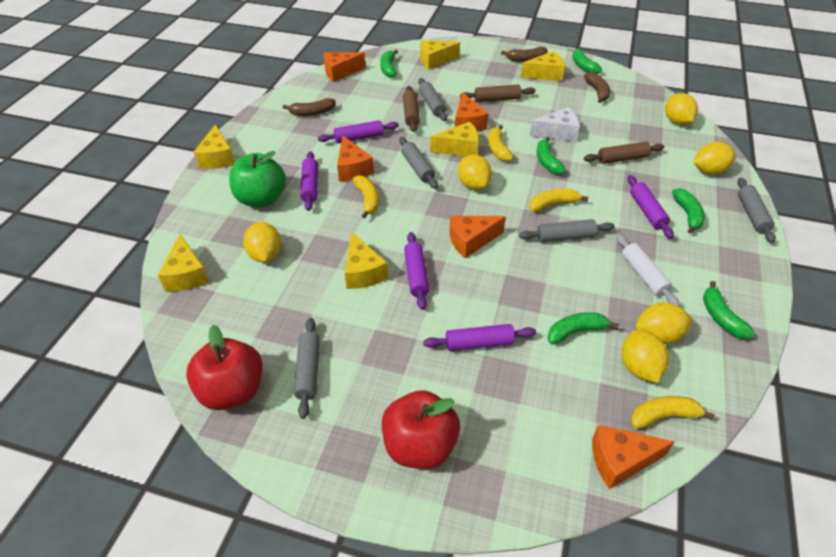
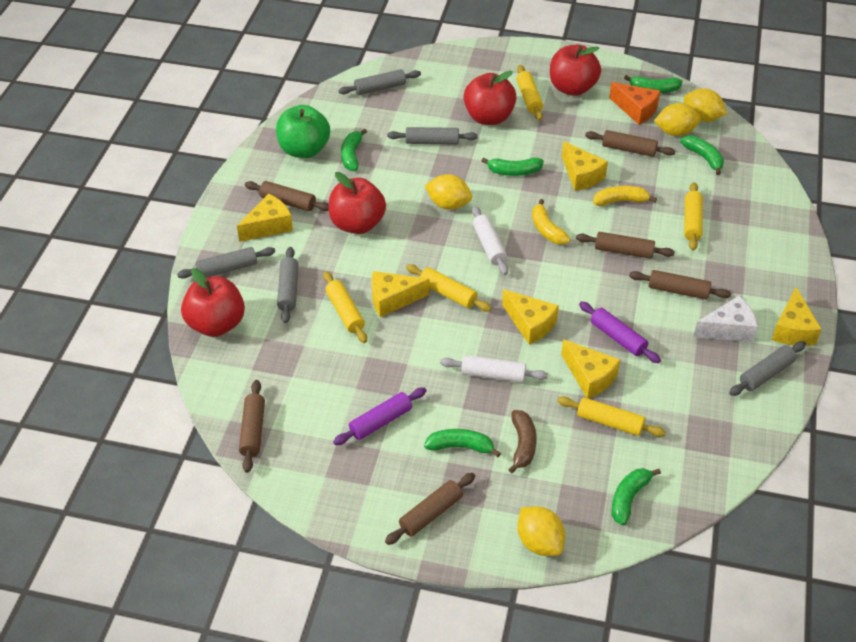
brown banana: [282,98,335,116] [501,47,548,62] [584,72,610,103] = 3 -> [508,410,537,473] = 1
brown rolling pin: [403,86,420,132] [460,85,536,102] [584,142,664,164] = 3 -> [239,380,265,473] [245,181,329,211] [385,473,475,545] [576,232,675,259] [585,130,675,157] [629,270,731,299] = 6
orange cheese: [323,52,366,82] [337,136,374,181] [449,216,506,258] [455,92,489,132] [592,424,675,489] = 5 -> [609,82,660,125] = 1
purple rolling pin: [300,151,318,211] [318,120,399,143] [404,232,429,310] [423,324,536,351] [627,175,674,239] = 5 -> [333,387,426,445] [579,301,661,363] = 2
red apple: [186,325,263,410] [382,390,460,469] = 2 -> [181,268,245,337] [329,172,386,234] [463,71,517,125] [550,45,601,96] = 4
white rolling pin: [616,234,680,306] = 1 -> [440,355,548,383] [472,206,508,275] = 2
yellow banana: [353,175,379,218] [488,125,513,162] [529,189,589,212] [631,396,715,429] = 4 -> [532,199,571,245] [593,186,657,206] = 2
yellow lemon: [243,222,281,262] [458,154,492,190] [622,330,669,383] [636,302,693,344] [665,93,698,125] [693,142,736,175] = 6 -> [425,174,472,210] [518,507,565,556] [654,103,701,136] [684,88,727,122] = 4
yellow rolling pin: none = 0 -> [323,271,367,343] [406,264,492,312] [516,65,543,121] [557,397,666,437] [684,182,703,251] = 5

